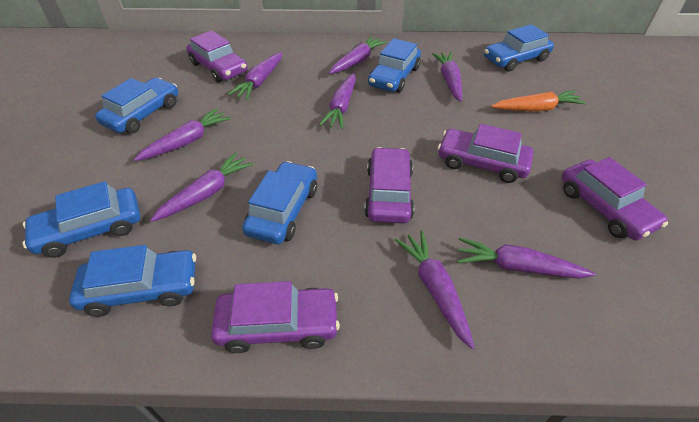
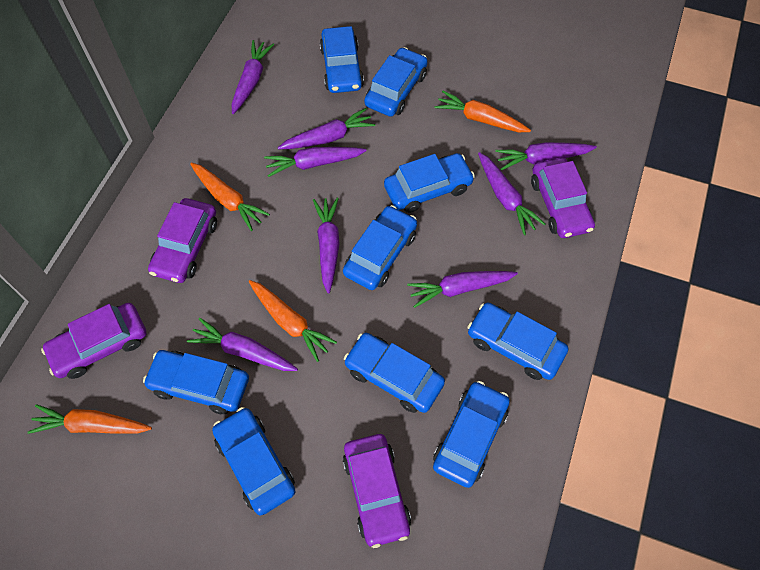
blue car: [22,181,140,258] [69,245,196,317] [95,78,178,133] [242,161,317,244] [368,38,421,93] [484,24,554,72] = 6 -> [143,350,249,414] [212,407,296,515] [320,26,364,93] [343,205,417,290] [344,333,445,413] [364,47,428,117] [384,153,475,213] [433,381,510,488] [467,302,568,380] = 9
orange carrot: [491,90,586,111] = 1 -> [27,404,152,434] [190,163,270,231] [249,280,337,362] [435,91,531,132] = 4
purple car: [186,30,247,82] [211,281,340,353] [364,147,414,224] [438,124,533,183] [561,157,668,240] = 5 -> [41,303,146,379] [148,198,217,283] [343,434,411,548] [531,158,595,238] = 4

